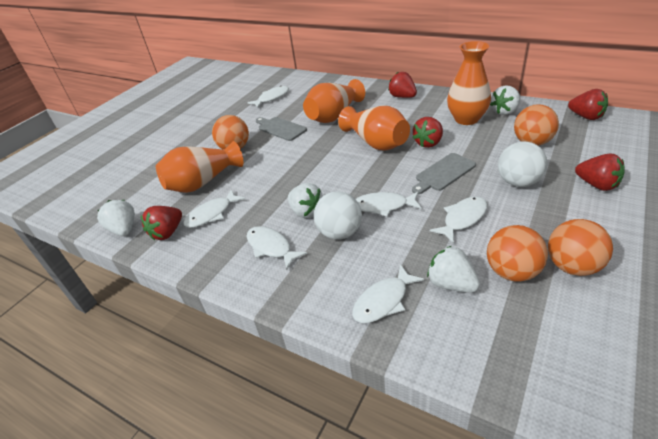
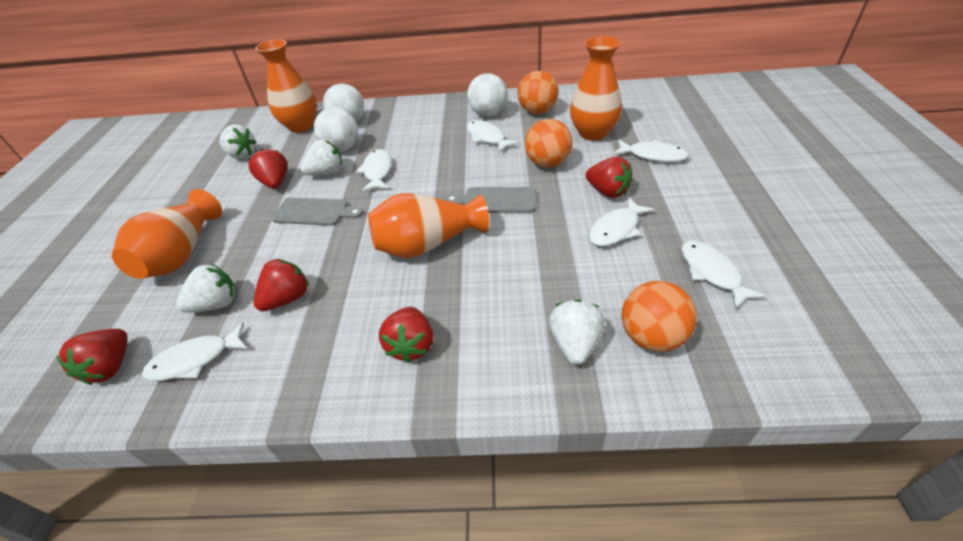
orange ball: [212,115,249,149] [487,225,548,282] [514,104,559,146] [548,219,613,276] = 4 -> [518,71,559,114] [525,119,572,168] [622,281,697,352] = 3
white ball: [314,191,362,240] [498,142,547,187] = 2 -> [314,108,358,152] [323,84,364,122] [467,73,508,116] = 3

